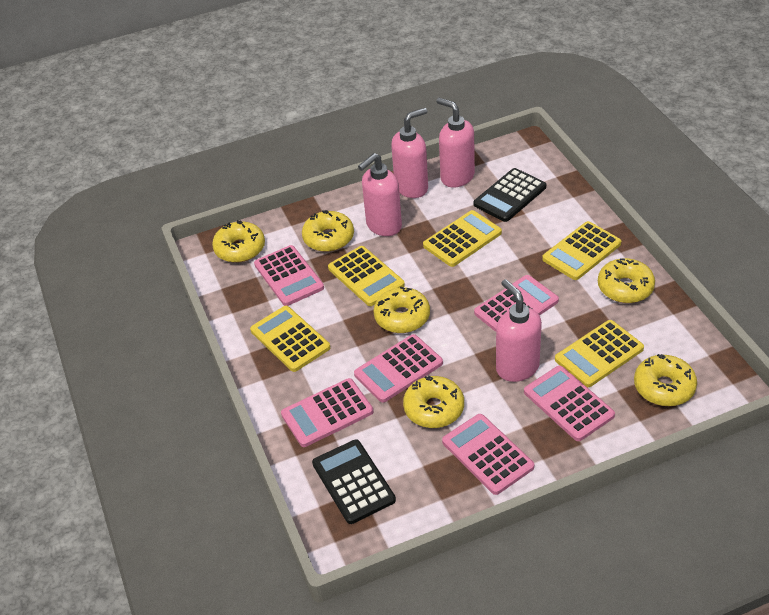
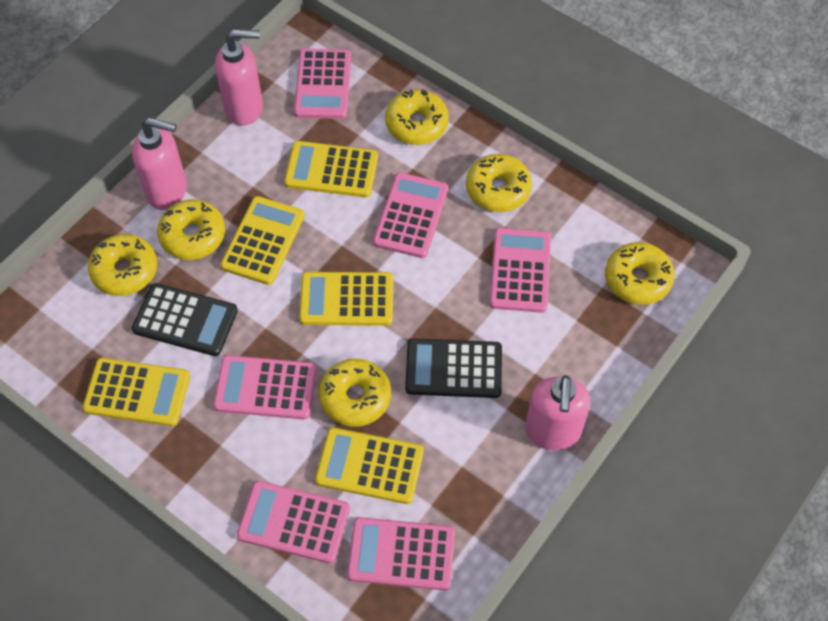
pink soap dispenser: [358,153,402,236] [391,108,428,198] [436,98,475,187] [496,279,542,382] = 4 -> [132,118,187,210] [215,30,263,126] [525,375,591,451] = 3

